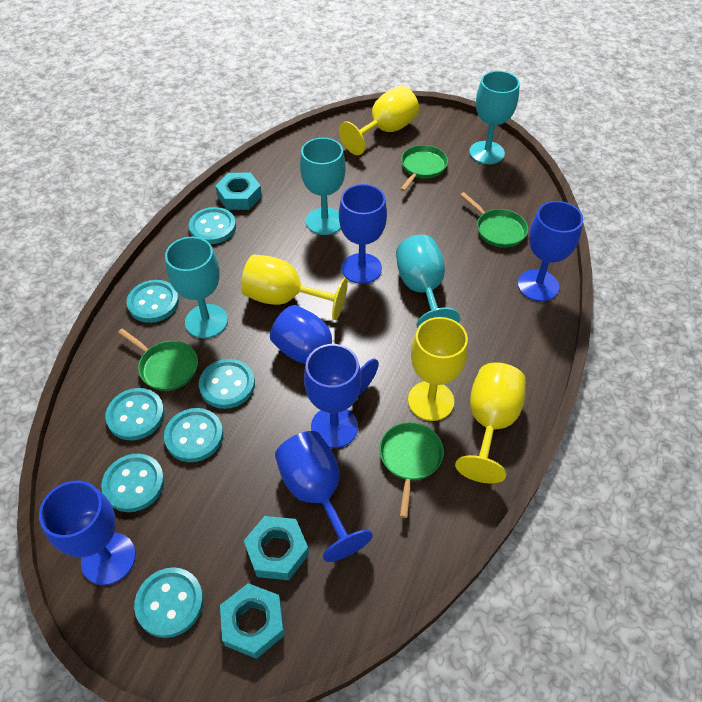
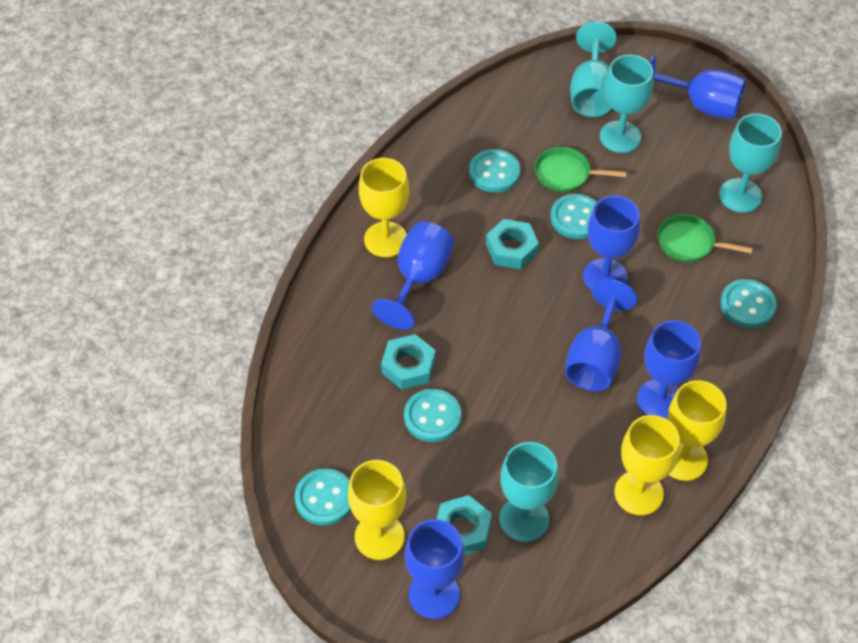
green pan: [118,329,198,391] [379,422,444,518] [400,145,448,192] [460,192,528,248] = 4 -> [535,147,627,192] [657,214,753,262] = 2
turquoise button: [101,454,165,512] [105,388,165,441] [127,280,179,323] [134,567,204,638] [164,408,223,462] [189,207,236,244] [199,359,255,409] = 7 -> [295,469,351,525] [404,389,461,442] [469,149,520,193] [550,194,597,239] [720,279,777,328] = 5

